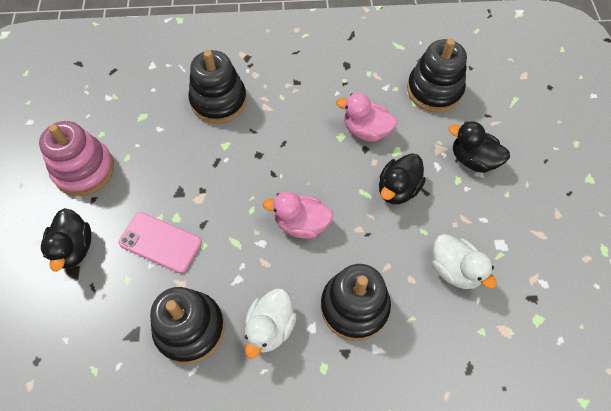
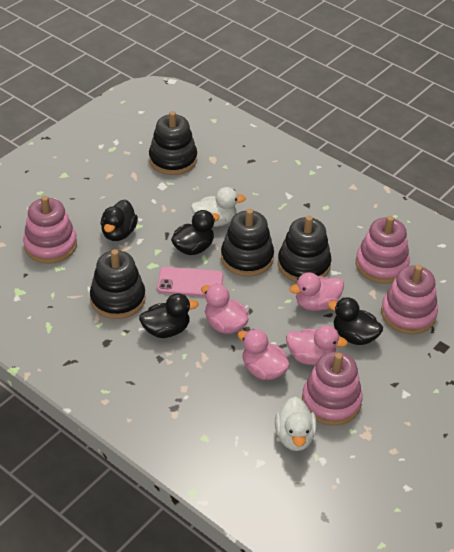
black duck: [41,208,91,272] [379,153,426,204] [449,121,510,173] = 3 -> [101,200,138,241] [139,293,199,338] [171,210,220,255] [328,297,383,345] = 4
pink duck: [263,191,333,239] [336,93,397,141] = 2 -> [201,284,248,334] [237,329,290,380] [286,325,348,365] [289,272,344,311] = 4
pink stacking toy: [39,121,114,196] = 1 -> [23,196,77,264] [302,351,363,426] [356,216,410,284] [381,265,438,334] = 4

